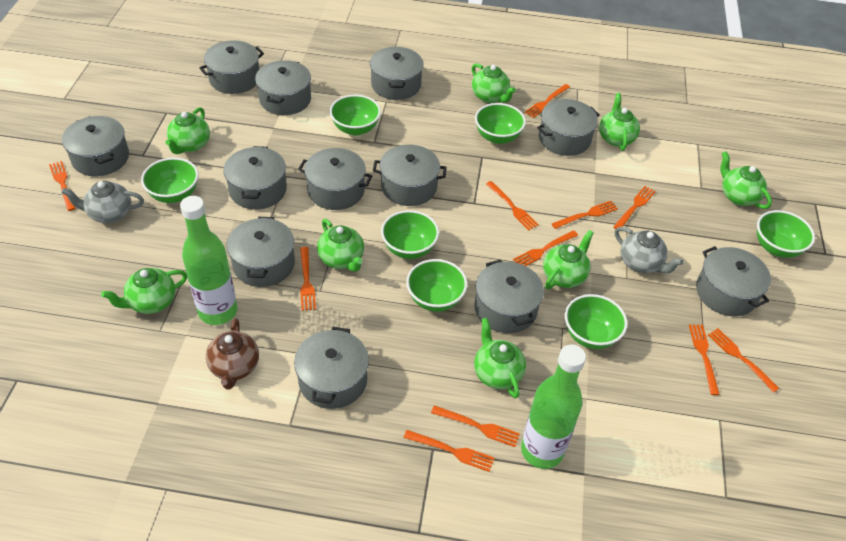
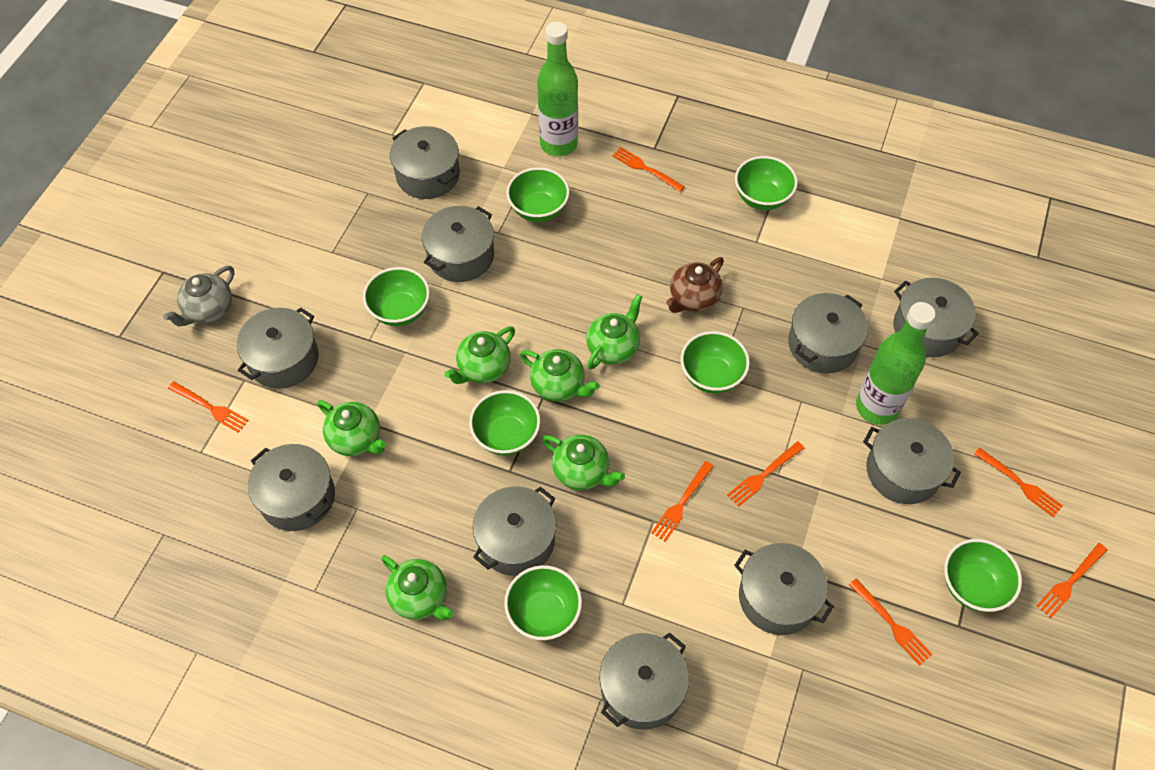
green teapot: [101,268,187,314] [165,107,210,154] [317,219,364,272] [472,63,516,103] [474,318,526,398] [543,230,594,289] [599,93,640,151] [720,151,772,209] = 8 -> [318,400,386,456] [381,555,454,621] [444,326,515,384] [520,349,600,402] [542,435,625,490] [586,294,642,369] = 6
grey pot: [62,116,129,176] [199,40,264,94] [223,146,287,210] [227,217,295,287] [255,60,311,115] [294,327,369,409] [298,148,372,210] [370,47,424,100] [373,144,447,206] [474,260,544,333] [537,99,600,156] [696,246,771,316] = 12 -> [237,307,319,389] [248,444,335,531] [390,126,460,199] [422,206,494,282] [473,486,556,576] [600,632,689,730] [734,543,834,635] [788,293,868,373] [863,418,961,504] [893,278,979,357] = 10
grey teapot: [61,181,144,223] [615,227,684,273] = 2 -> [163,266,234,326] = 1
orange fork: [49,161,76,211] [300,247,316,311] [403,430,494,472] [431,405,520,447] [486,181,539,230] [513,230,578,266] [524,84,570,118] [552,201,618,229] [613,186,656,229] [689,324,720,395] [708,328,779,392] = 11 -> [168,381,249,433] [612,147,685,192] [651,461,714,542] [727,441,804,507] [849,579,933,666] [974,448,1063,517] [1037,543,1107,618] = 7

